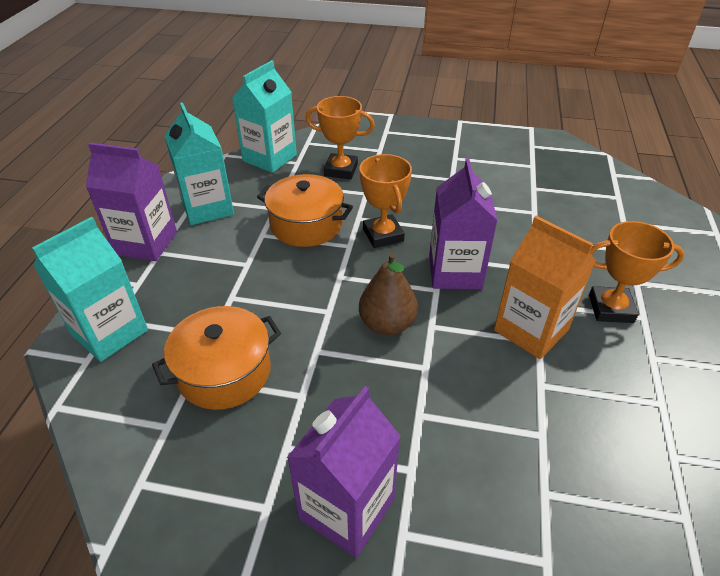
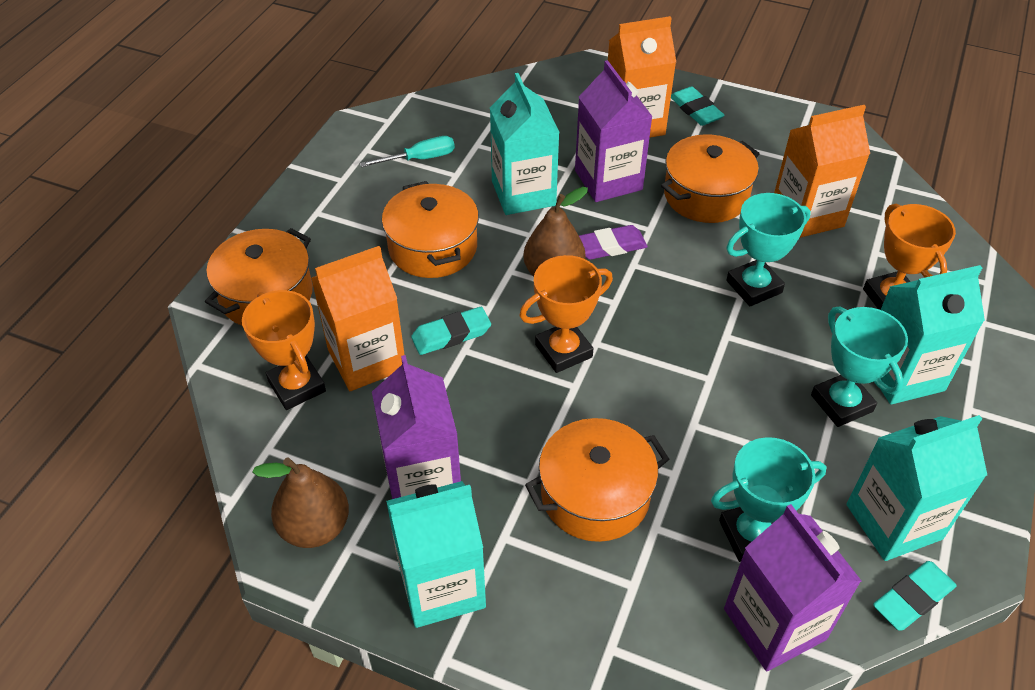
brown pear: [359,252,418,335] = 1 -> [252,458,349,548] [523,187,588,276] = 2
orange carton: [494,216,596,359] = 1 -> [311,246,405,391] [608,16,676,138] [774,105,870,238] = 3
orange pot: [152,306,281,410] [257,174,353,247] = 2 -> [205,228,313,326] [382,181,479,278] [525,418,669,542] [661,134,760,223] = 4
purple eraser: none = 0 -> [579,225,648,259] = 1
turquoise carton: [32,217,148,362] [164,102,234,225] [232,60,297,173] = 3 -> [386,481,486,628] [490,73,560,215] [847,415,987,561] [880,265,985,404] = 4
turquoise eraser: none = 0 -> [411,307,491,355] [671,86,725,126] [873,561,956,631] = 3
turquoise screwdriver: none = 0 -> [360,136,455,167] = 1
turquoise trophy: none = 0 -> [711,437,827,562] [726,193,811,306] [811,306,908,427] = 3

